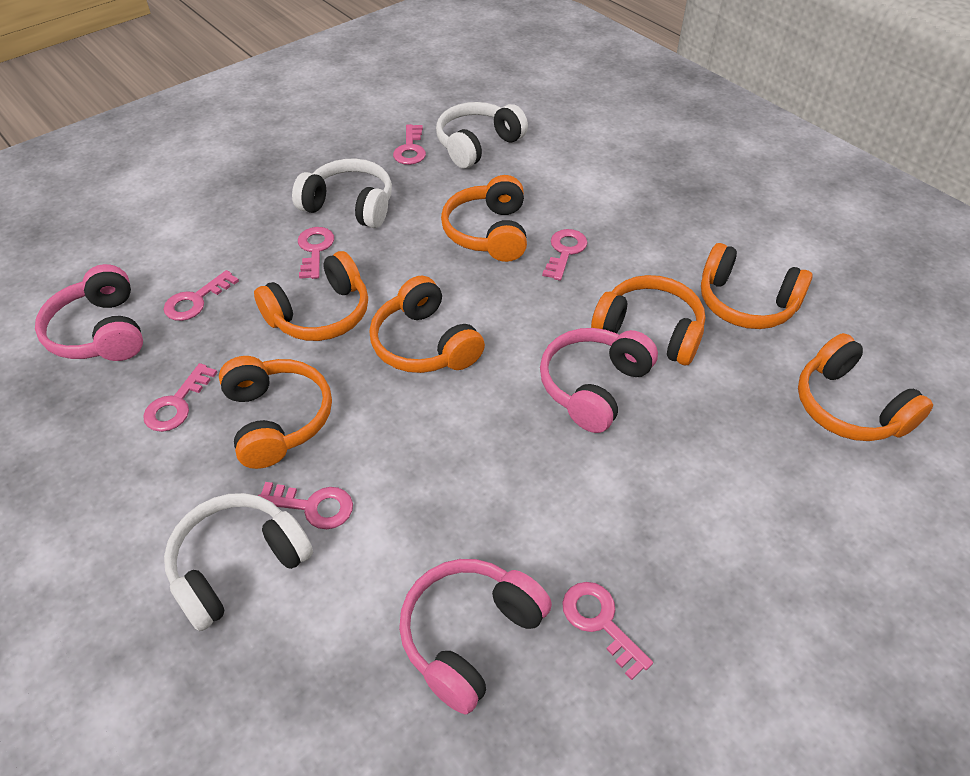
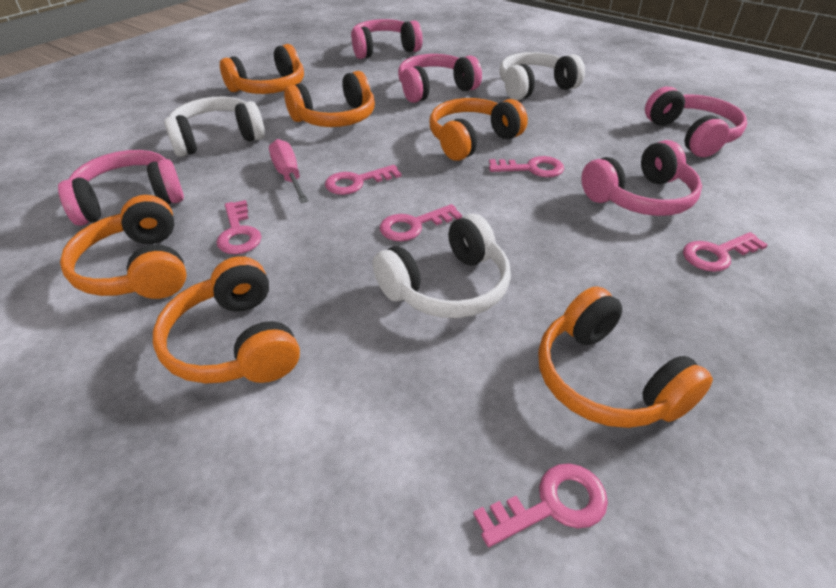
orange headphones: [219,356,332,469] [254,251,368,341] [370,276,485,373] [441,175,527,262] [591,275,705,365] [701,243,813,329] [798,333,933,441] = 7 -> [60,195,187,299] [153,256,300,384] [220,44,304,94] [284,71,375,127] [429,98,528,161] [538,286,713,428] = 6
pink headphones: [35,264,143,361] [399,559,552,714] [540,328,658,433] = 3 -> [58,150,184,226] [351,19,423,59] [398,54,482,103] [581,140,702,216] [645,87,747,157] = 5
pink key: [143,363,218,432] [164,270,239,321] [258,482,353,529] [298,227,334,279] [393,124,426,165] [542,229,588,281] [562,582,653,680] = 7 -> [216,200,262,254] [325,165,401,195] [380,204,462,241] [473,463,608,547] [489,156,564,177] [683,232,768,272] = 6
pink screwdriver: none = 0 -> [269,139,308,203] = 1

